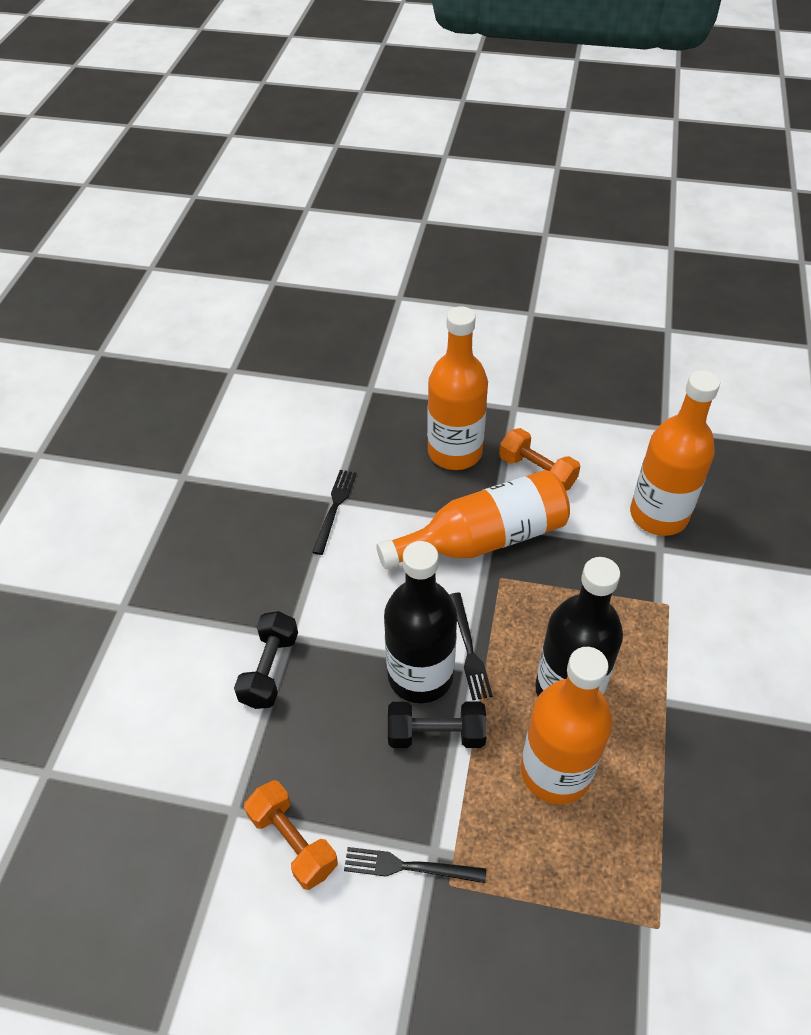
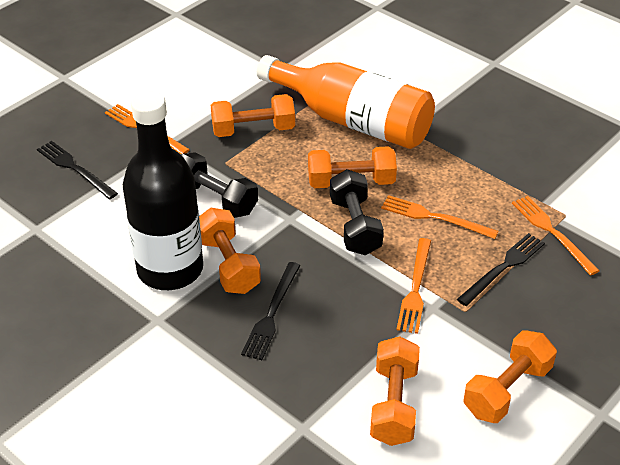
black bottle: [384,541,457,703] [535,557,623,696] = 2 -> [123,91,203,290] = 1
orange bottle: [376,470,570,569] [427,306,488,470] [521,647,613,804] [630,370,720,536] = 4 -> [257,55,435,149] = 1
orange dumbbell: [244,780,338,890] [499,428,581,491] = 2 -> [199,208,261,294] [211,94,295,137] [308,146,397,188] [370,336,420,446] [463,330,557,423] = 5
orange fork: none = 0 -> [105,104,190,154] [381,195,499,239] [397,238,431,334] [512,196,600,276] = 4

